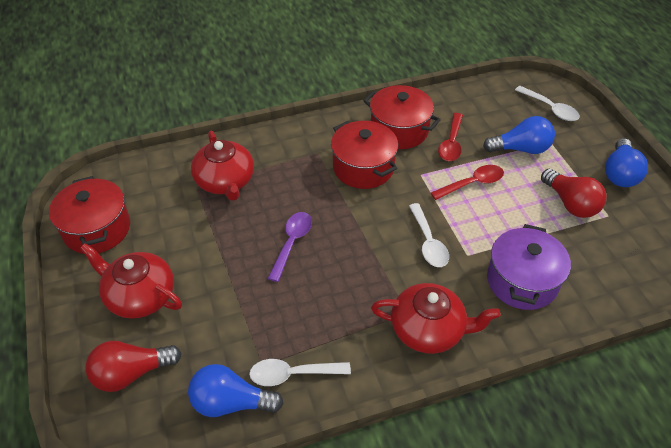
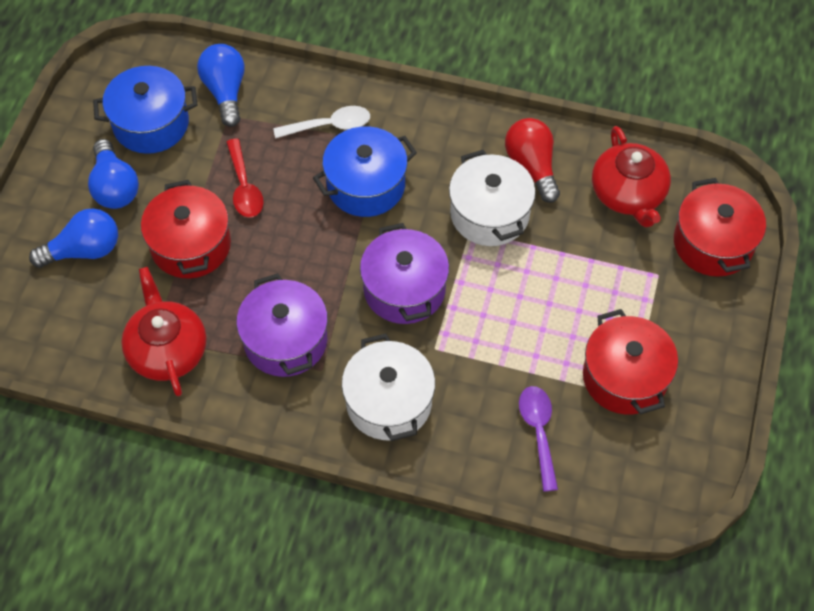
blue pot: none = 0 -> [93,66,198,154] [313,126,417,217] = 2
purple pot: [487,224,571,310] = 1 -> [236,273,328,377] [360,223,449,324] = 2
red light bulb: [85,341,182,392] [541,169,606,218] = 2 -> [505,118,560,203] = 1
red spoon: [431,165,504,200] [438,113,463,161] = 2 -> [226,138,264,218] = 1
red teapot: [80,243,182,319] [191,131,254,201] [371,283,500,354] = 3 -> [121,267,206,396] [592,126,671,227] = 2
white pot: none = 0 -> [342,334,435,441] [449,150,536,246] = 2
white spoon: [249,359,351,386] [409,203,449,267] [515,86,580,121] = 3 -> [273,106,370,139] = 1

